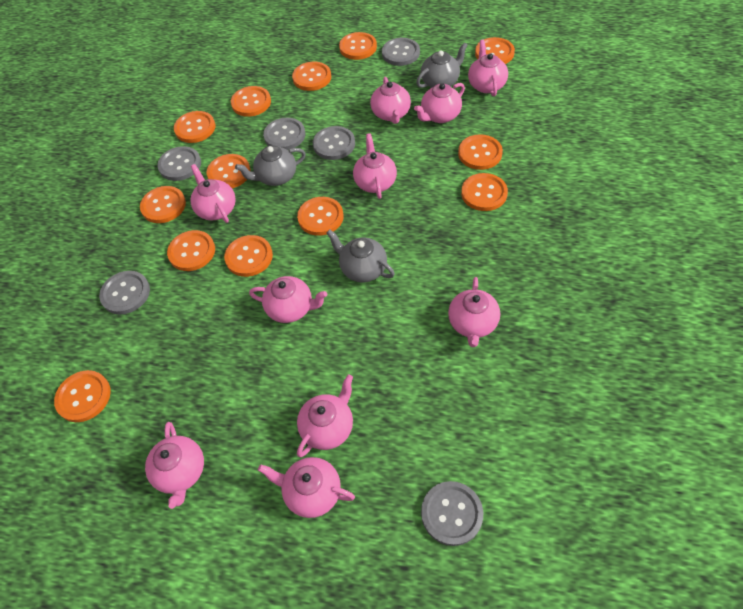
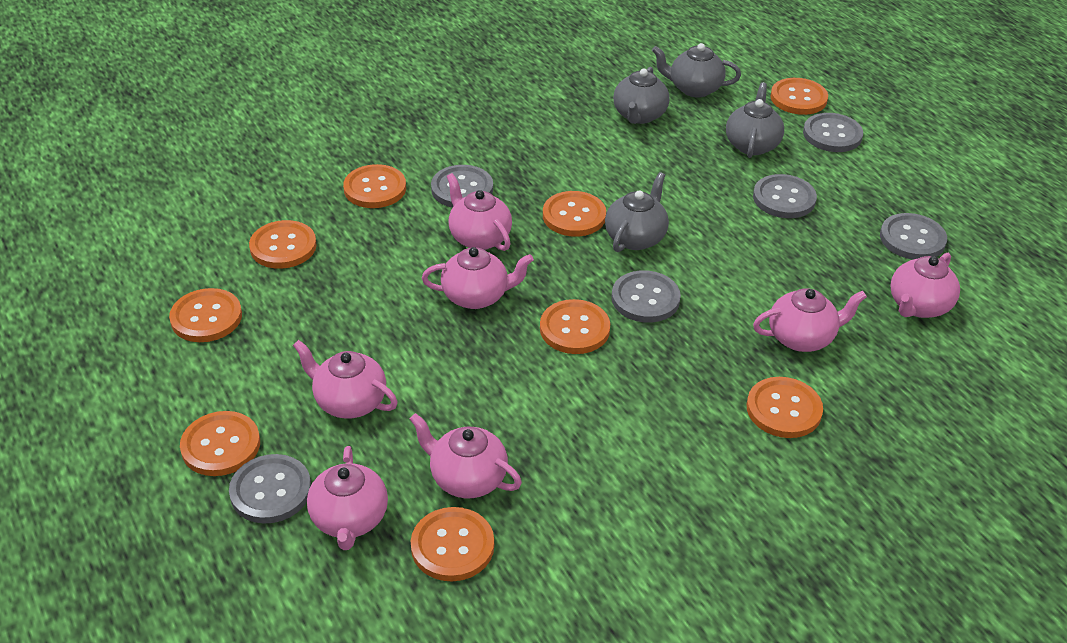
grey teapot: [235,145,306,186] [326,229,395,282] [416,42,468,88] = 3 -> [605,172,669,252] [613,67,670,124] [652,43,741,98] [726,82,784,158] = 4
orange button: [54,370,111,422] [140,186,186,223] [167,230,215,271] [174,111,215,143] [206,154,251,188] [224,235,273,277] [231,86,271,117] [292,62,331,91] [297,197,344,236] [339,32,377,60] [458,134,503,170] [461,173,508,211] [475,37,515,64] = 13 -> [169,288,242,342] [180,411,260,476] [249,220,317,269] [343,164,406,208] [411,507,494,581] [540,299,610,354] [543,191,606,237] [747,377,823,438] [770,78,828,115] = 9
pink teapot: [145,422,204,509] [190,164,236,223] [249,276,328,323] [258,457,355,518] [297,374,353,457] [353,133,397,199] [370,77,411,124] [414,83,465,123] [448,277,500,347] [468,39,508,97] = 10 -> [293,340,398,419] [307,446,388,550] [410,413,522,498] [422,247,534,309] [447,173,512,251] [753,288,867,352] [890,253,960,318] = 7

